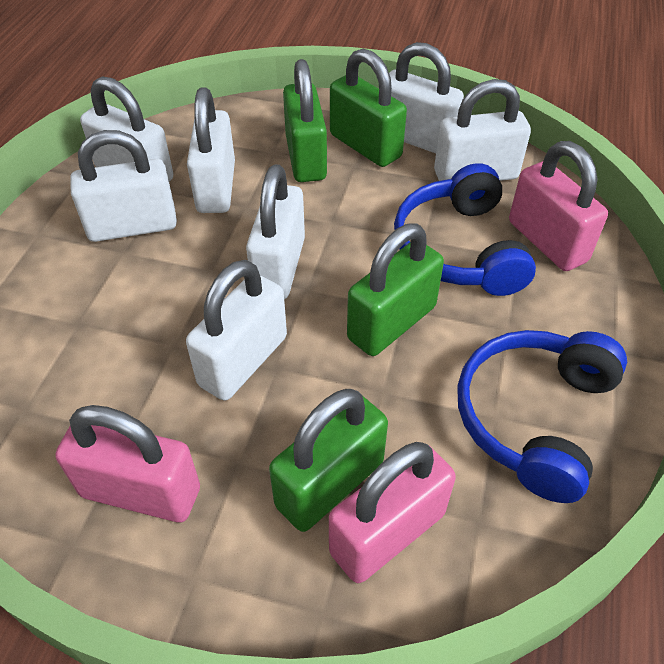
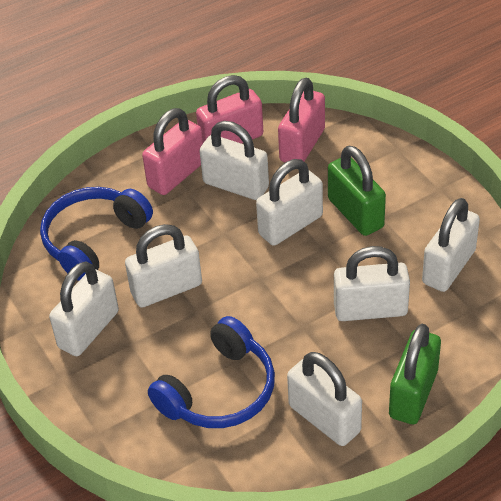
green padlock: [269,389,388,532] [283,59,327,182] [330,49,407,167] [347,223,444,356] = 4 -> [328,145,386,236] [389,324,441,424] = 2

